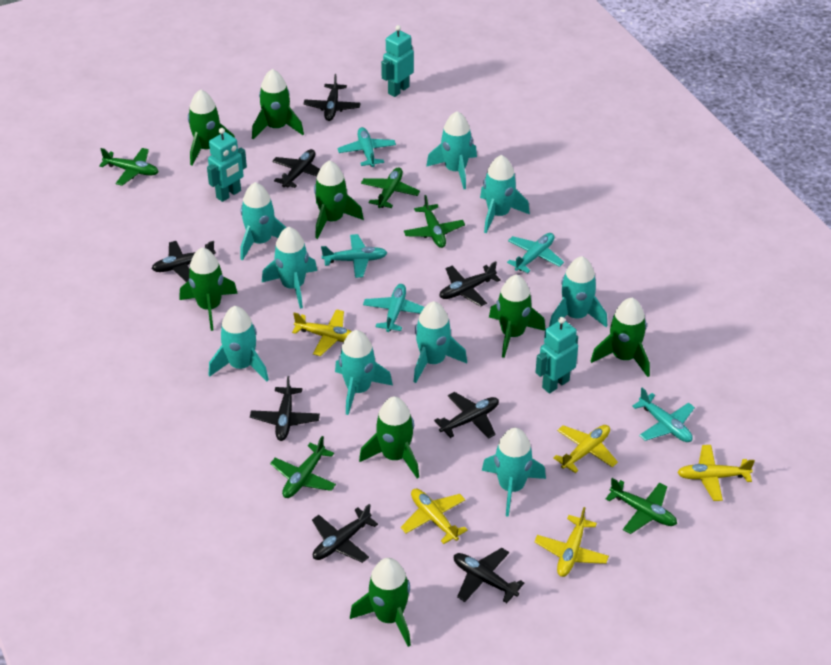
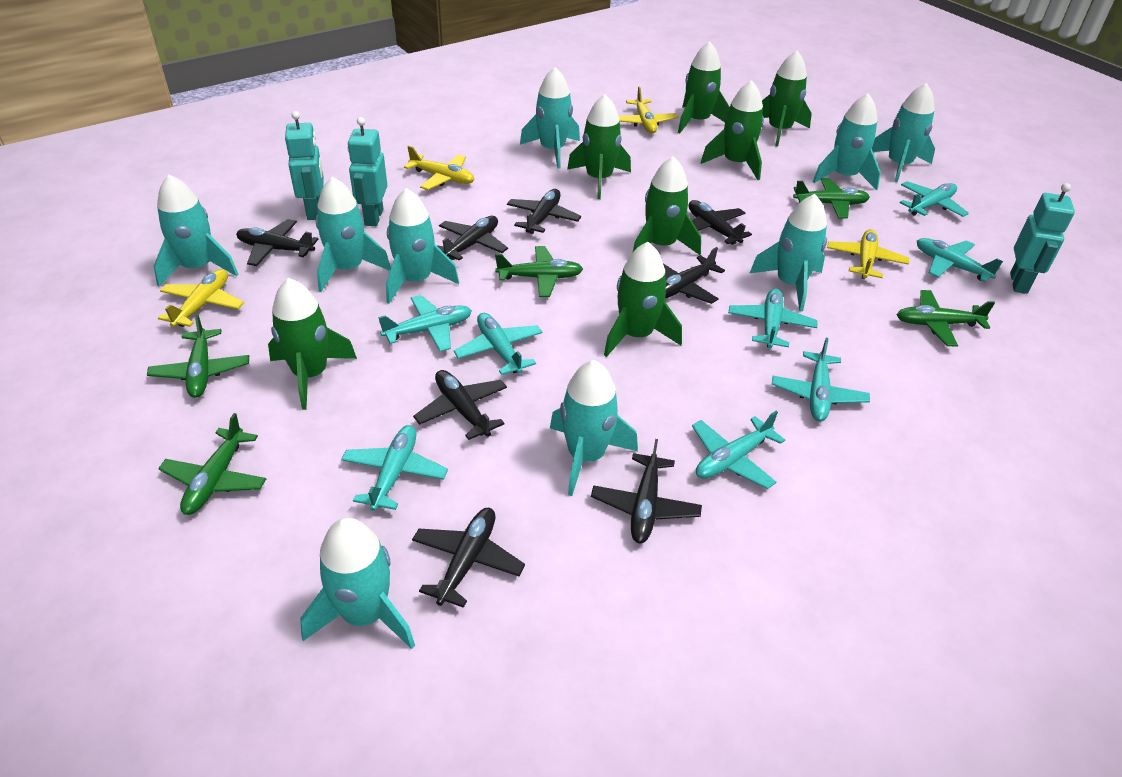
green rocket: [179,247,238,331] [188,89,235,166] [252,69,304,139] [314,160,364,239] [350,558,411,647] [359,396,419,479] [489,274,546,358] [591,298,650,377] = 8 -> [268,278,357,410] [567,94,631,199] [604,242,682,357] [633,156,701,255] [678,41,730,133] [701,80,764,180] [762,51,812,147] = 7
turquoise plane: [321,234,387,278] [337,127,396,167] [363,284,424,332] [507,233,564,273] [632,388,695,442] = 5 -> [341,425,448,511] [378,295,472,352] [454,313,543,375] [692,411,785,489] [728,288,818,348] [772,338,870,421] [900,181,969,217] [917,238,1003,282] = 8
yellow plane: [292,309,352,356] [401,489,468,544] [535,507,609,577] [553,425,618,473] [677,445,755,501] = 5 -> [158,269,244,327] [404,146,475,190] [619,86,678,133] [827,229,909,279] = 4

